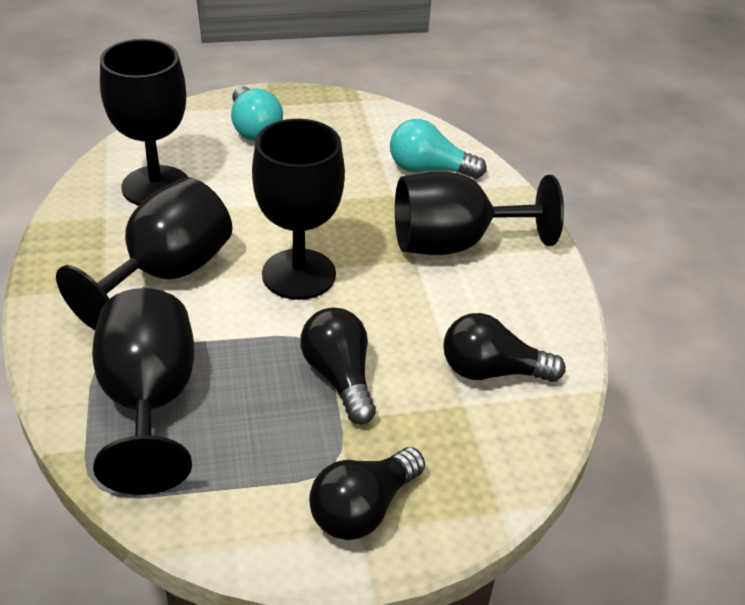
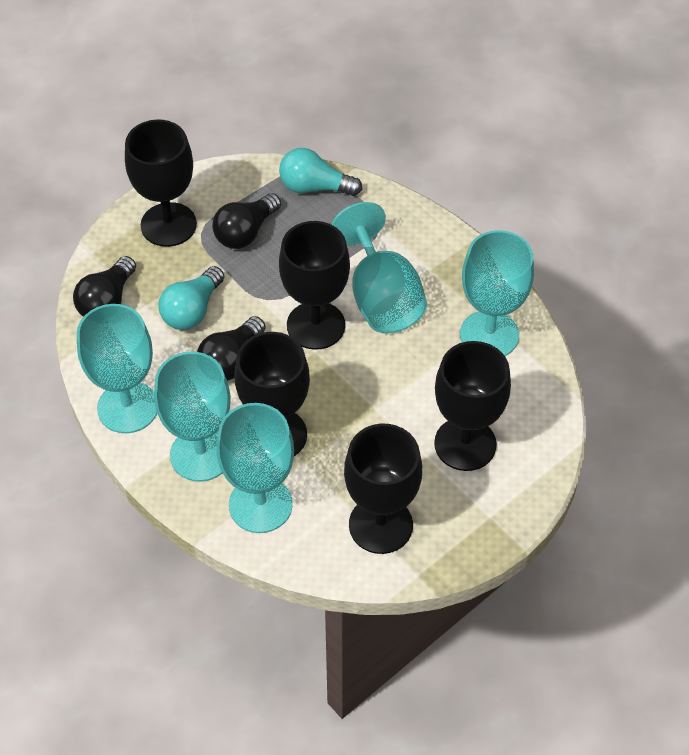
turquoise goblet: none = 0 -> [77,304,157,433] [154,352,231,482] [216,403,294,533] [331,202,427,333] [460,230,534,356] = 5

